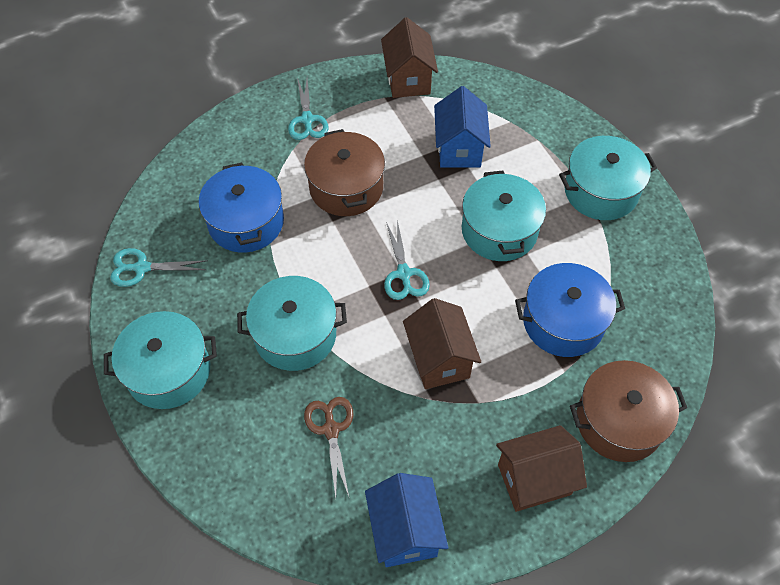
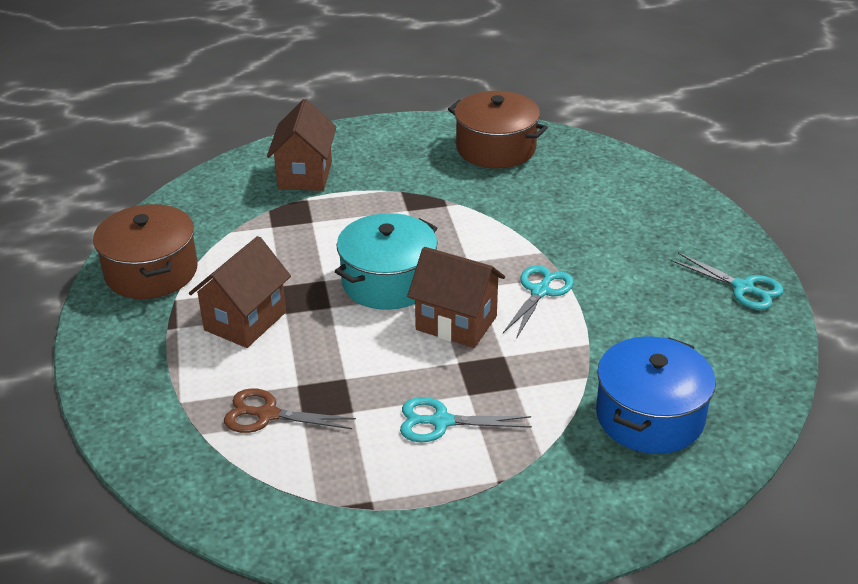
blue house: [365,473,448,567] [434,86,491,168] = 2 -> none = 0
blue pot: [199,163,284,253] [515,263,625,357] = 2 -> [596,336,716,454] = 1
turquoise pot: [104,311,217,409] [237,276,347,371] [462,171,546,261] [559,136,657,220] = 4 -> [335,213,438,310] = 1

